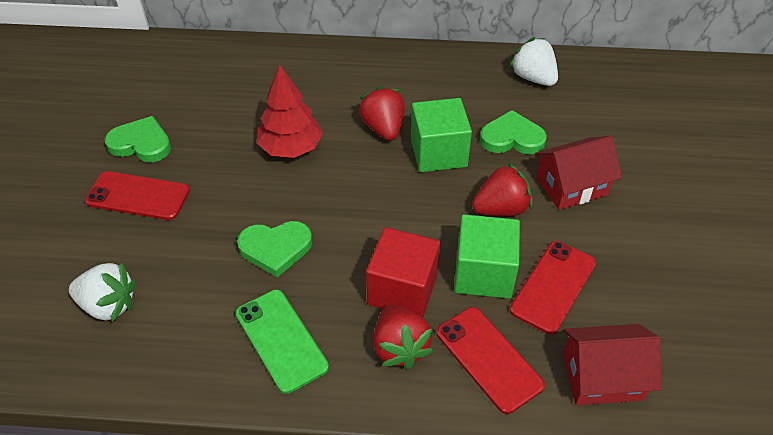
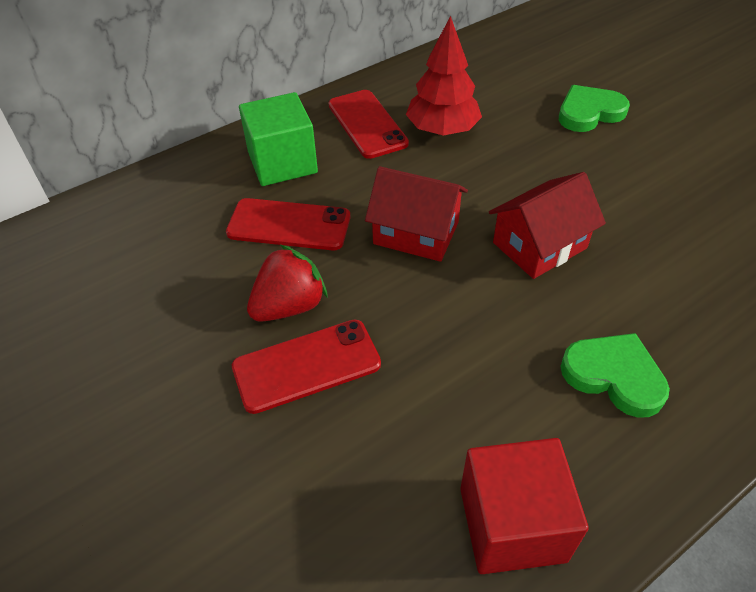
green cube: [411,98,472,172] [454,214,520,299] = 2 -> [239,92,318,186] = 1
green heart: [105,116,171,162] [237,221,312,277] [480,110,547,154] = 3 -> [559,85,630,132] [560,333,670,418] = 2
green phone: [236,290,329,394] = 1 -> none = 0
red strawberry: [359,86,405,141] [373,305,433,370] [472,163,532,216] = 3 -> [247,245,328,322] = 1
white strawberry: [69,263,136,322] [509,37,558,86] = 2 -> none = 0

